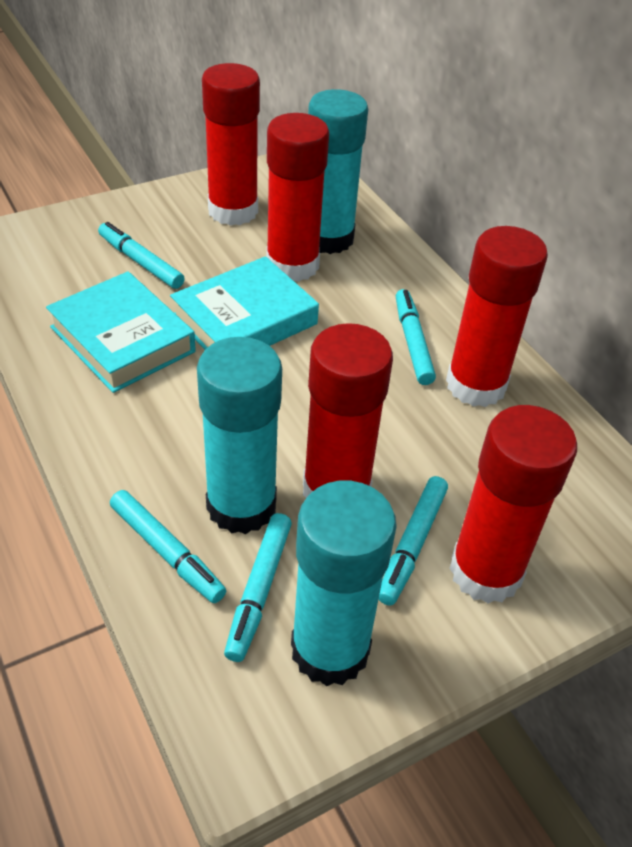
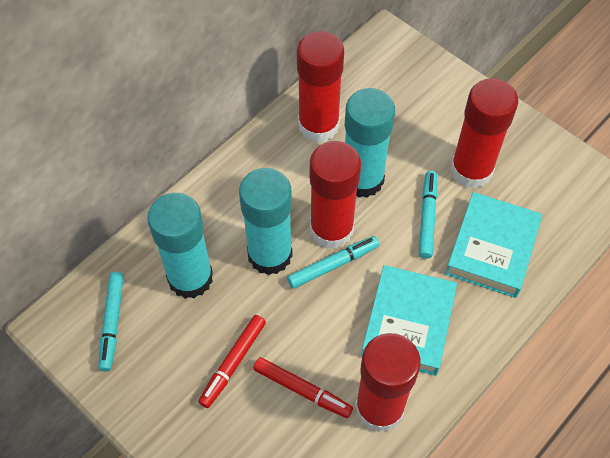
red glue stick: [202,63,260,226] [266,113,329,282] [303,323,393,498] [446,226,548,407] [449,405,577,603] = 5 -> [297,31,344,142] [310,141,361,249] [355,333,421,432] [450,78,518,189] = 4
red marker: none = 0 -> [198,315,266,408] [253,357,353,418] = 2
turquoise marker: [98,222,185,289] [110,490,226,603] [224,513,292,662] [378,476,448,605] [396,289,436,385] = 5 -> [99,272,124,371] [287,236,379,289] [419,171,437,259] = 3

